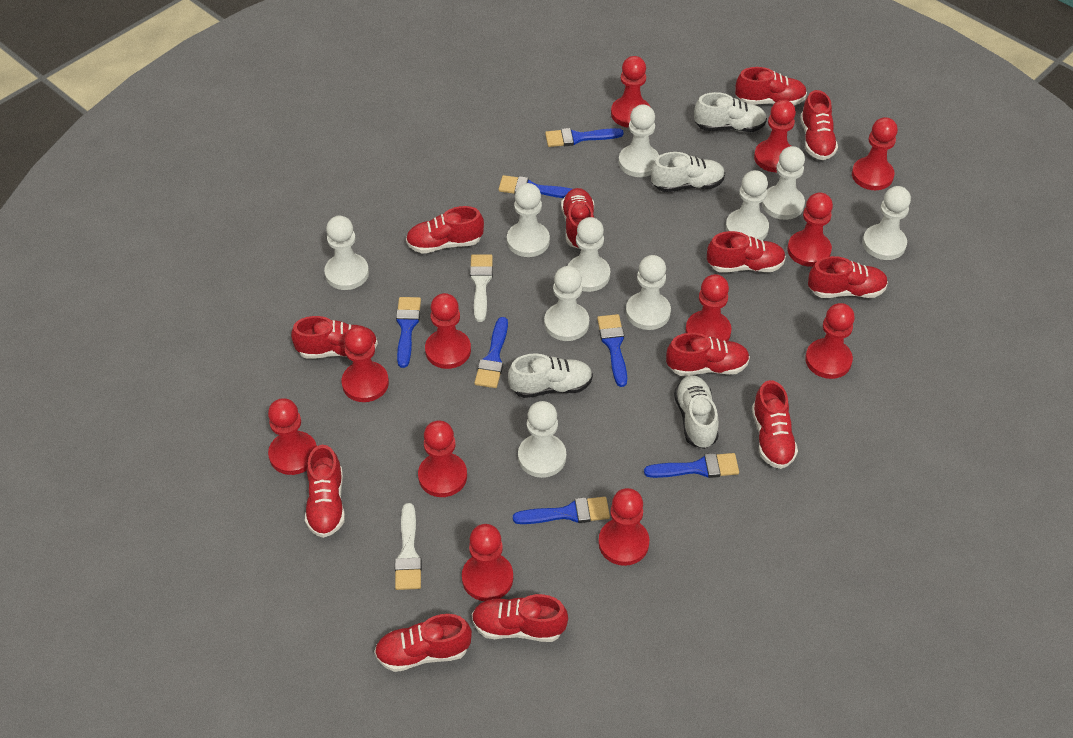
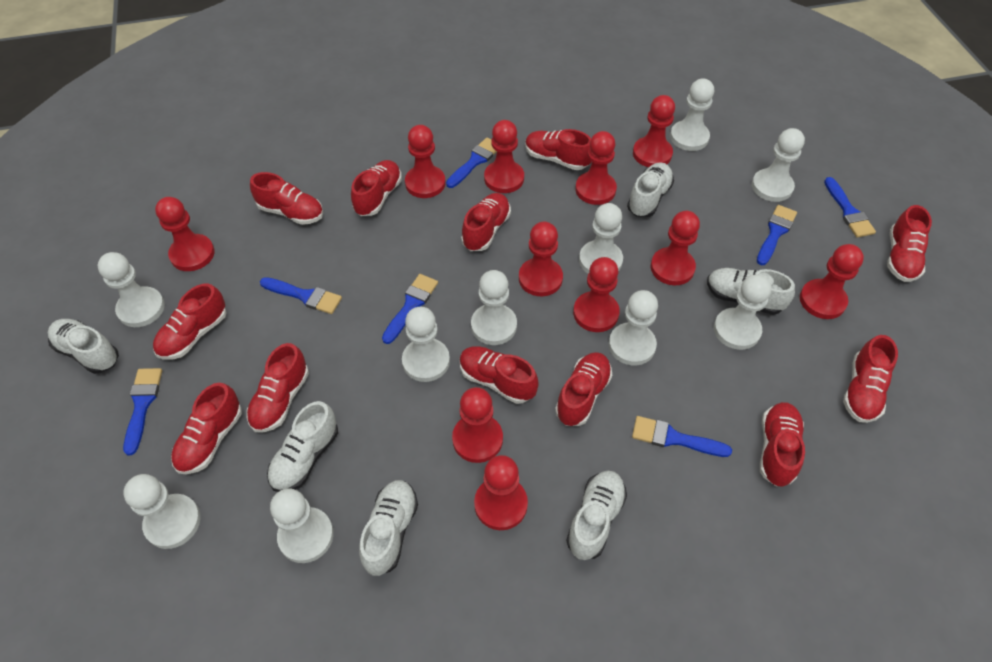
red pawn: [268,398,317,475] [342,326,389,402] [418,421,467,497] [425,293,471,369] [462,524,513,601] [598,488,649,566] [611,56,650,128] [685,274,731,341] [754,100,796,172] [787,192,833,267] [805,303,855,379] [852,117,898,190] = 12 -> [155,197,214,271] [405,125,446,198] [452,387,503,463] [474,455,528,530] [484,120,524,193] [519,221,563,296] [573,257,620,332] [575,131,617,205] [633,95,675,167] [651,211,700,285] [800,244,864,319] = 11
white brush: [395,503,422,590] [470,254,493,322] = 2 -> none = 0
white shoe: [508,353,593,398] [651,152,725,192] [674,375,719,449] [694,92,767,132] = 4 -> [48,319,119,374] [267,401,338,492] [359,480,418,576] [566,471,627,560] [627,162,674,217] [707,268,795,315] = 6

